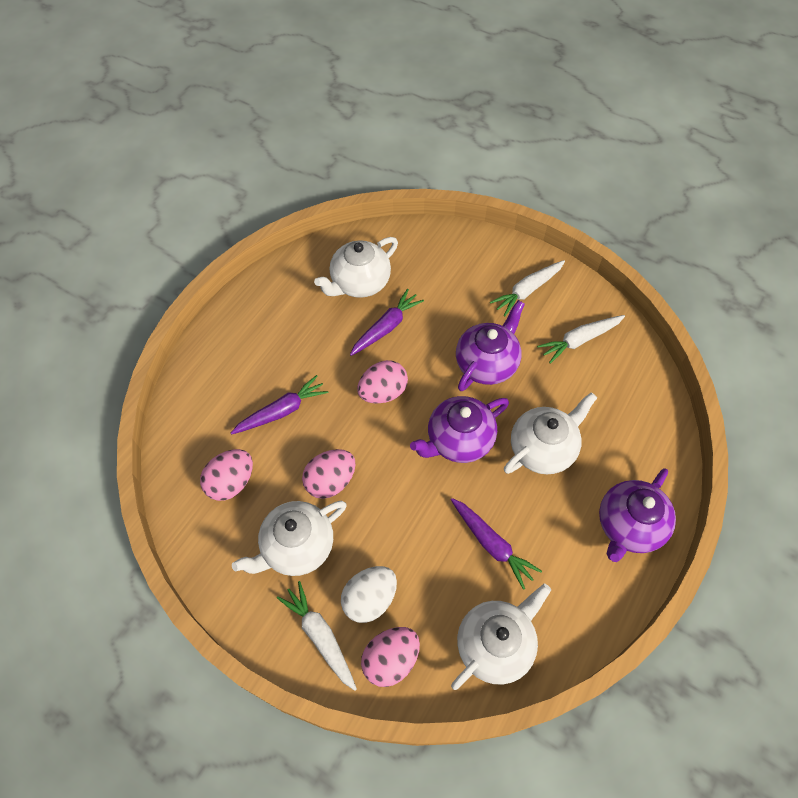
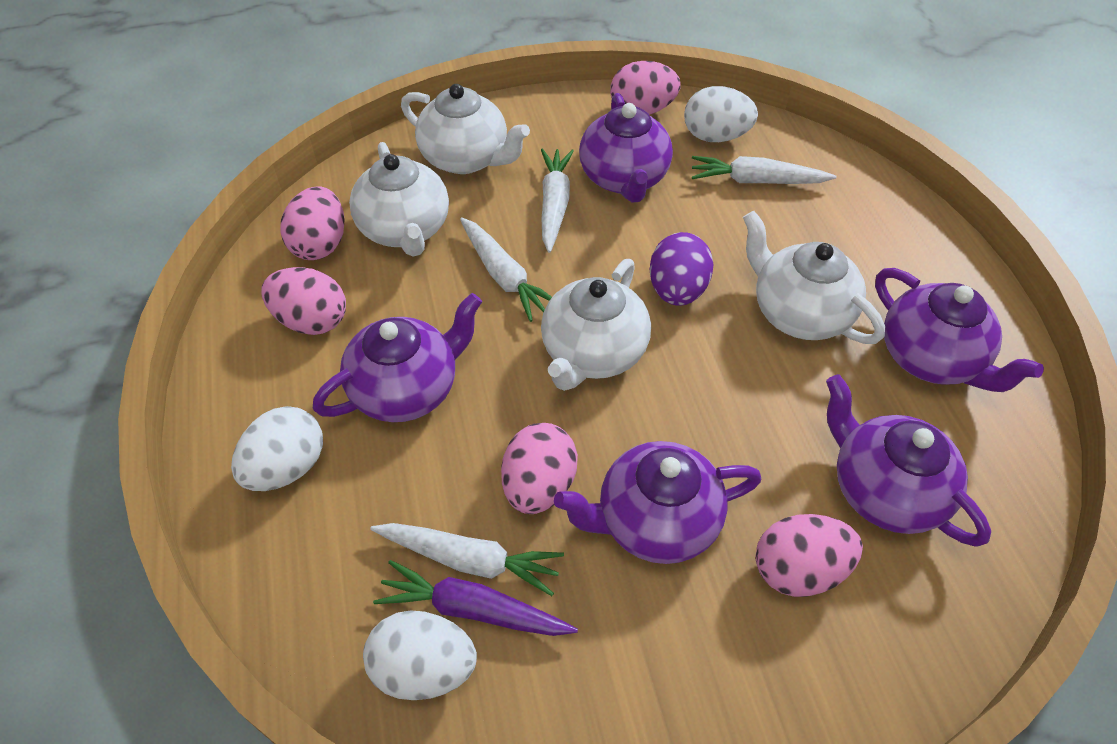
pink egg: [200,449,253,501] [302,449,356,499] [357,360,408,404] [361,627,420,687] = 4 -> [261,267,346,335] [280,186,345,260] [501,423,578,514] [610,61,681,115] [756,514,863,597] = 5
purple carrot: [231,375,328,434] [350,289,424,356] [451,498,542,590] = 3 -> [373,560,578,636] = 1
purple egg: none = 0 -> [650,232,713,306] = 1
purple teapot: [410,396,509,463] [456,300,525,391] [599,468,676,562] = 3 -> [313,293,482,422] [554,441,761,564] [579,93,673,203] [826,374,991,547] [875,268,1044,392] = 5
white carrot: [277,581,357,691] [490,260,565,316] [537,315,625,364] = 3 -> [370,523,564,596] [460,217,552,322] [541,149,574,253] [692,156,837,184] = 4
white egg: [341,566,397,623] = 1 -> [231,406,323,491] [363,610,477,700] [684,86,758,142] = 3

